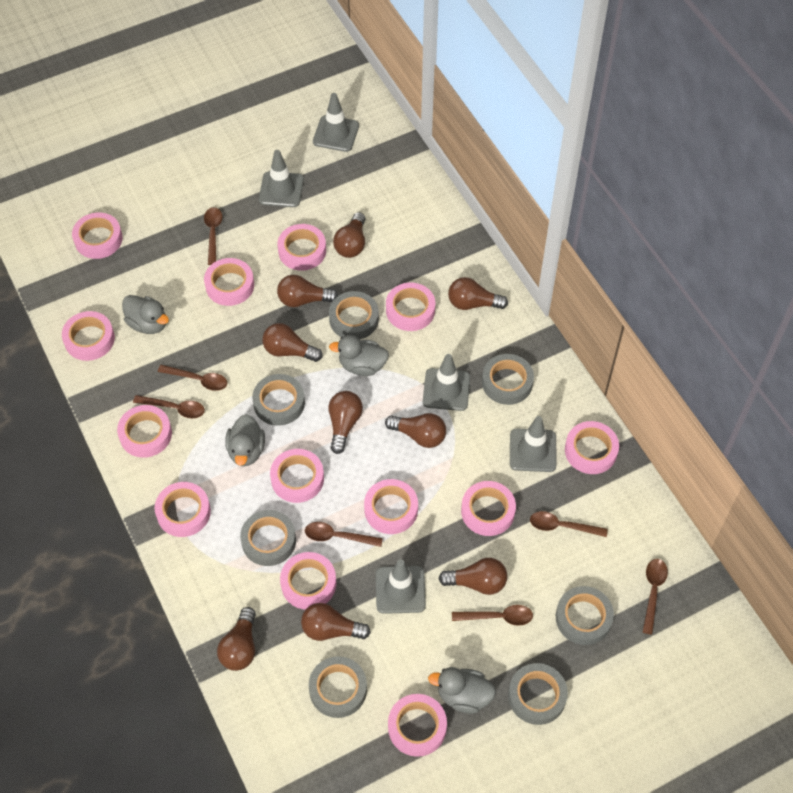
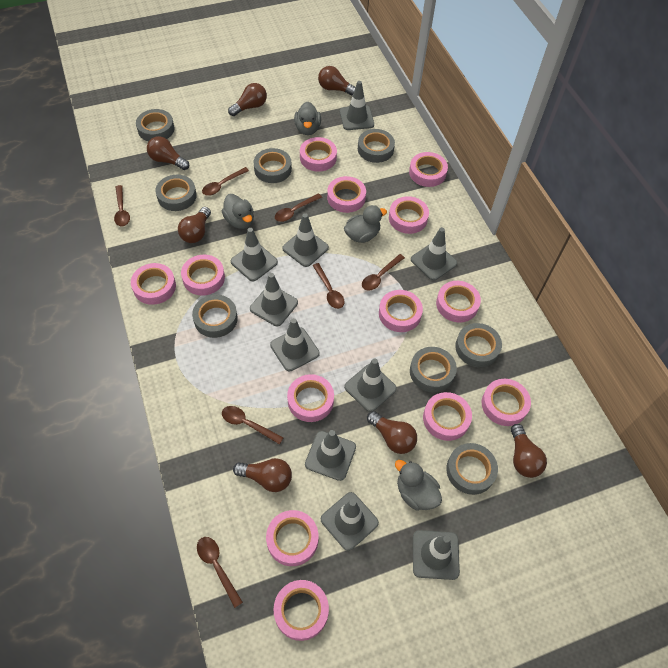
brown light bulb: [217,607,256,671] [262,323,322,362] [277,275,338,307] [301,603,371,641] [328,391,363,454] [333,212,366,258] [385,413,446,448] [438,558,507,595] [448,277,508,310] = 9 -> [147,136,189,170] [178,207,211,243] [228,83,267,116] [233,458,292,492] [318,66,355,96] [367,411,417,454] [511,424,547,478] = 7
grey tape: [240,510,296,566] [252,374,305,426] [308,656,367,718] [329,291,379,340] [482,354,534,405] [508,663,568,725] [556,586,614,645] = 7 -> [136,109,174,141] [155,175,197,211] [192,295,238,338] [253,148,292,183] [358,129,395,163] [410,347,457,392] [446,443,498,495] [455,323,502,367] = 8
grey traffic cone: [259,150,304,207] [313,93,359,152] [376,559,426,614] [423,354,470,411] [510,416,557,472] = 5 -> [231,228,278,281] [250,273,298,326] [270,318,320,371] [282,213,329,267] [305,430,356,481] [321,492,379,551] [340,81,374,130] [344,359,397,412] [411,227,457,281] [413,530,460,580] = 10

